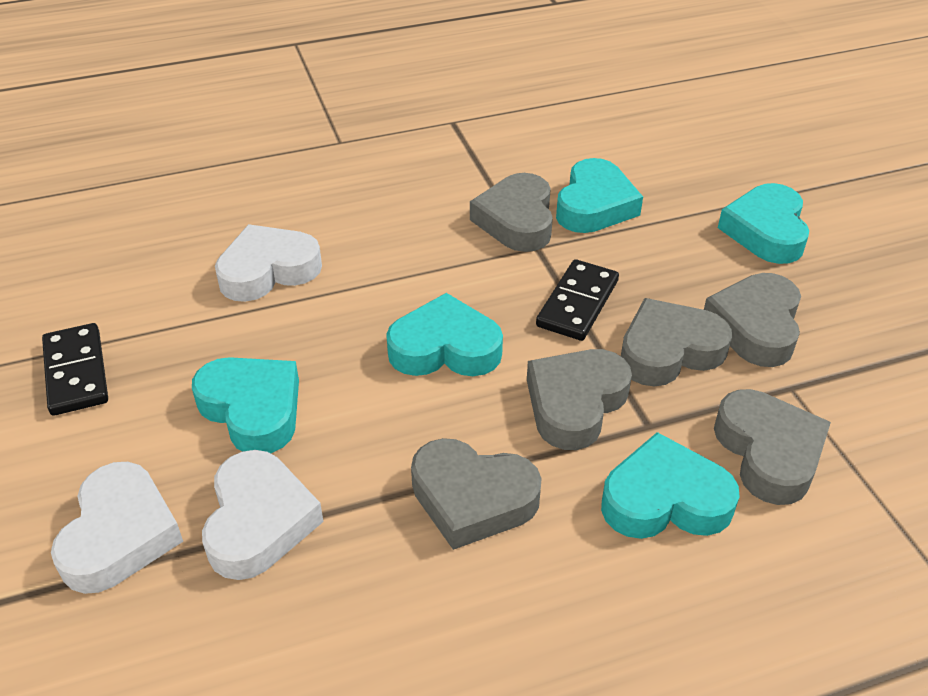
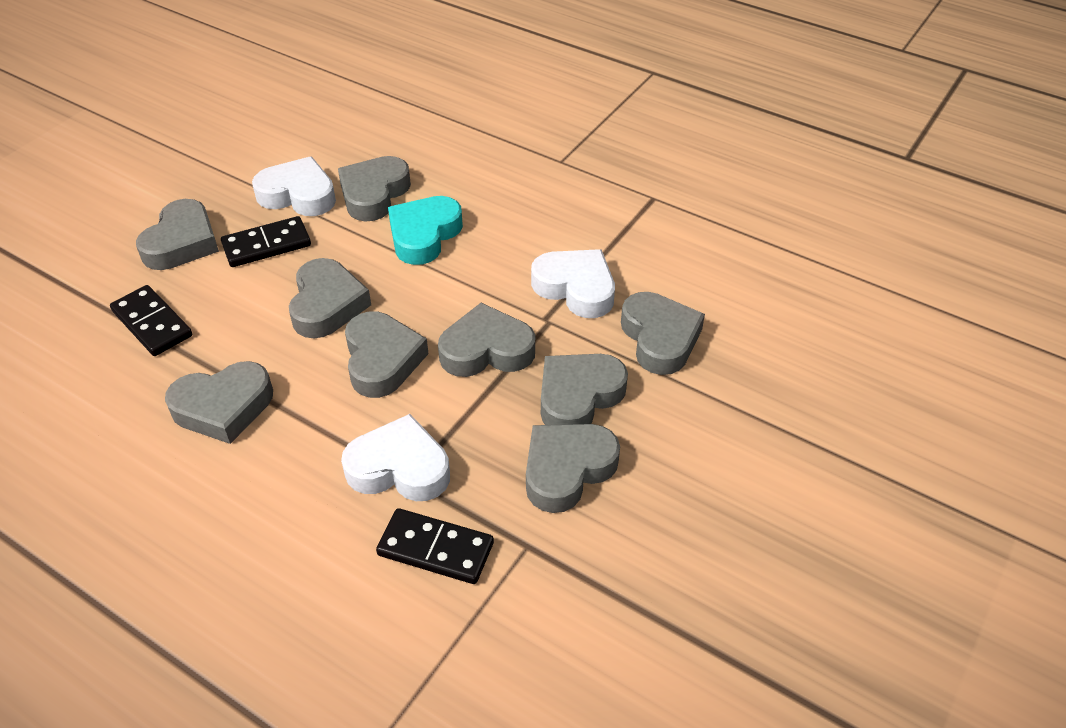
black domino: [42,323,108,416] [536,259,619,341] = 2 -> [110,285,192,356] [221,216,311,267] [376,508,494,584] = 3
grey heart: [411,438,542,550] [470,173,553,252] [527,349,632,450] [621,298,732,386] [704,273,801,367] [714,389,831,505] = 6 -> [136,199,219,270] [165,361,273,444] [289,258,371,338] [338,156,411,221] [345,311,428,398] [438,303,535,377] [526,424,620,513] [541,354,628,425] [621,292,705,375] = 9
turquoise heart: [192,357,299,453] [386,293,503,376] [556,158,643,233] [601,432,740,539] [718,183,809,264] = 5 -> [388,196,463,265] = 1

